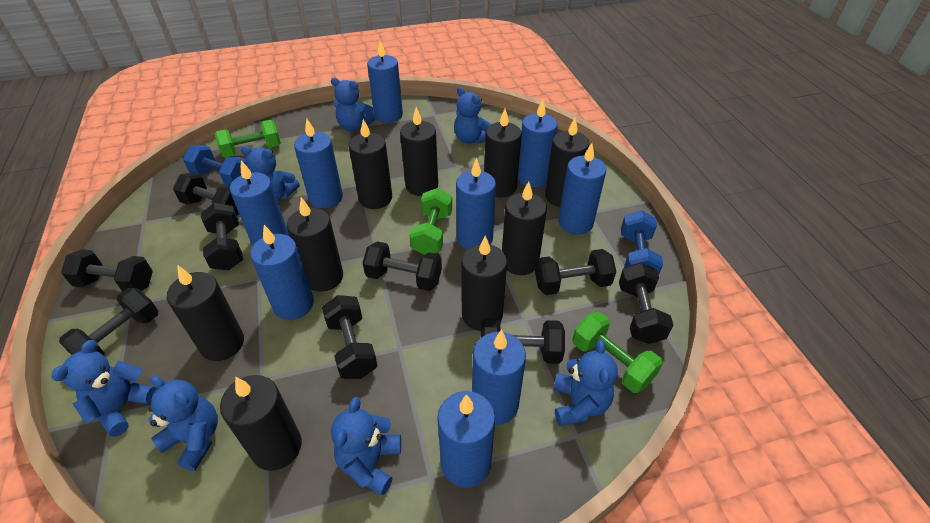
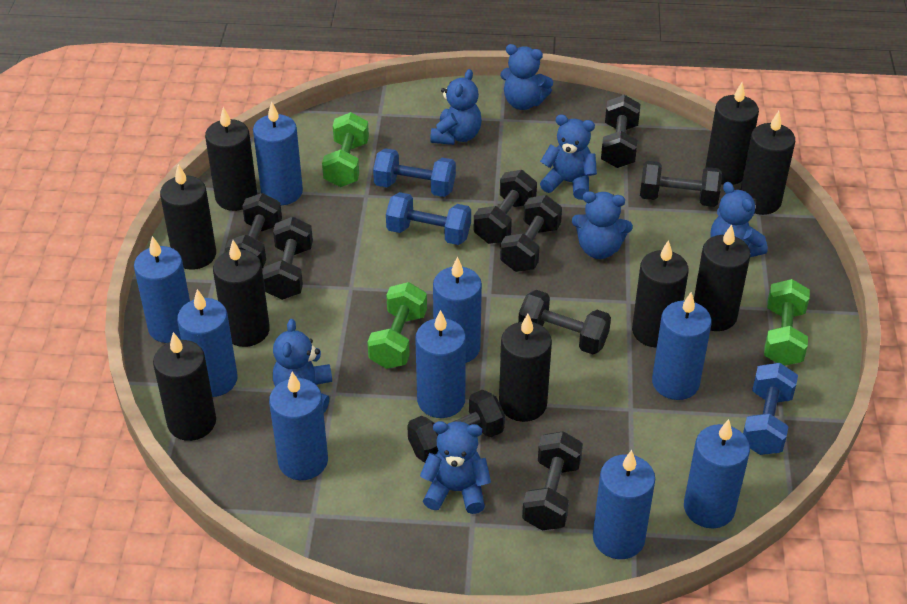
blue dumbbell: [183,145,247,186] [621,210,663,275] = 2 -> [373,148,456,197] [386,192,471,245] [743,363,798,455] = 3

